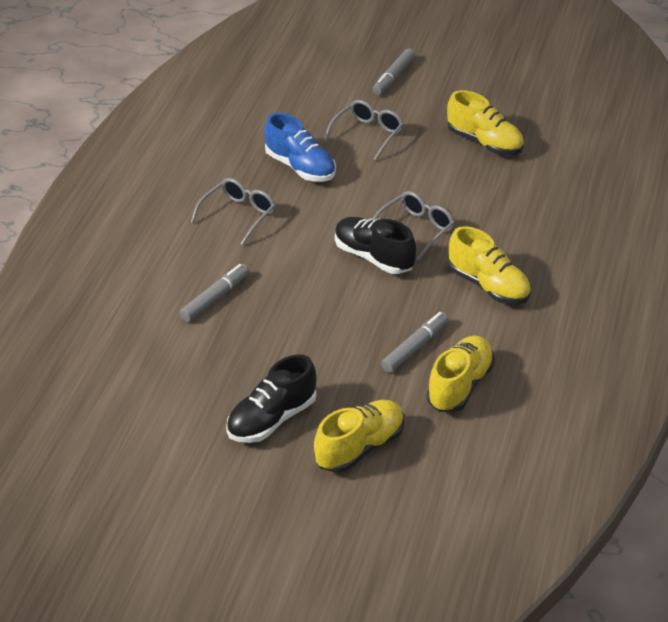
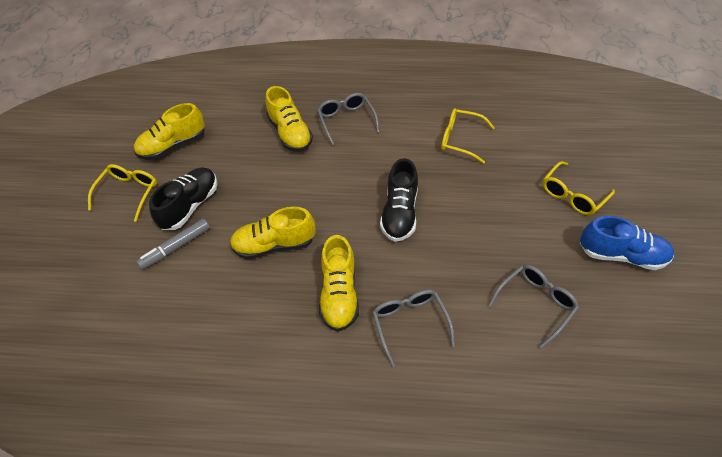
grey marker: [180,264,249,322] [372,48,415,95] [381,312,449,373] = 3 -> [136,218,210,270] = 1
yellow glasses: none = 0 -> [88,164,157,222] [441,108,495,164] [543,161,615,215] = 3

